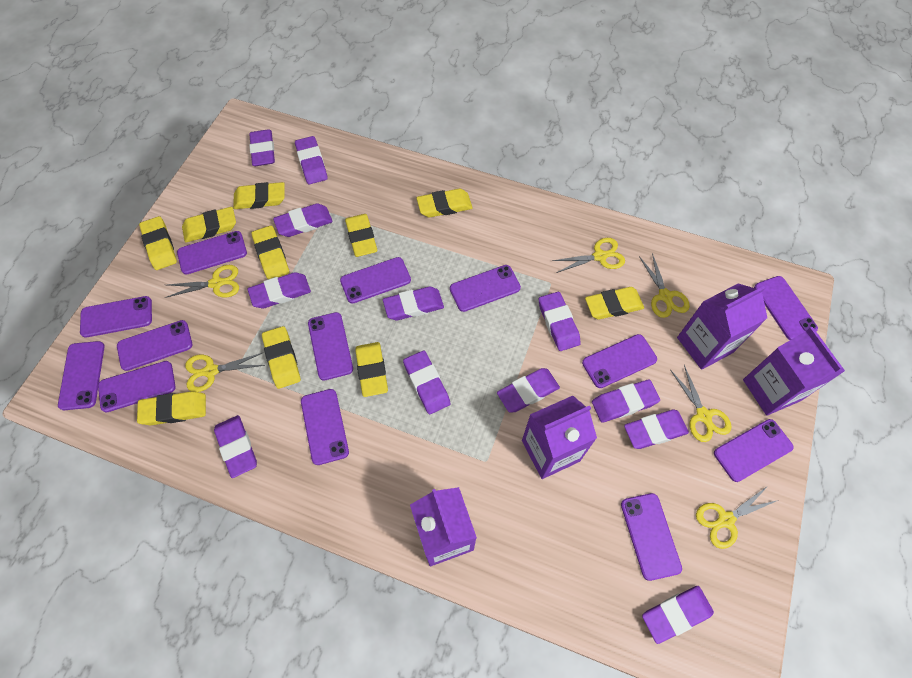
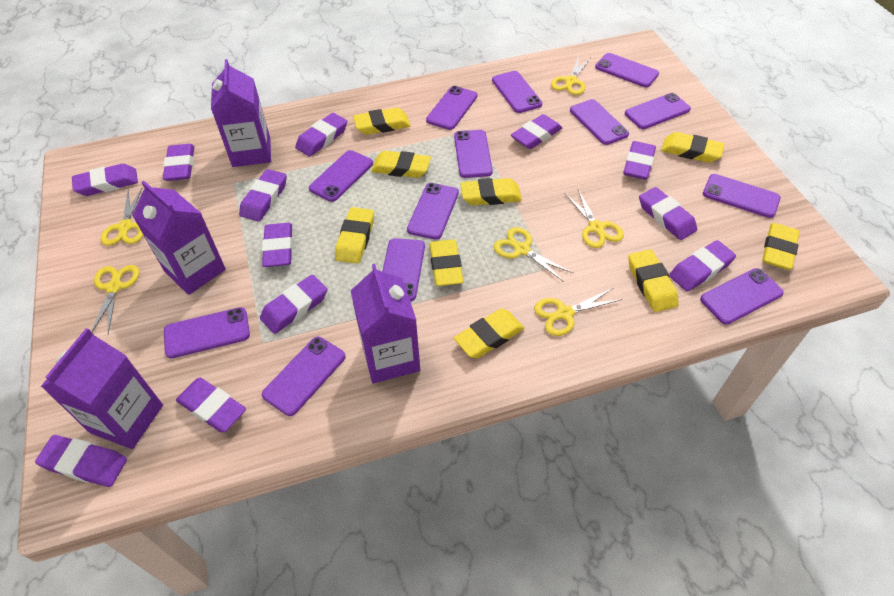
yellow eraser: [137,391,206,425] [139,216,177,270] [182,207,236,242] [233,182,285,209] [251,225,289,279] [262,326,301,389] [345,214,377,257] [355,342,388,397] [417,188,473,218] [585,287,644,319] = 10 -> [335,207,374,264] [353,108,411,135] [371,151,431,178] [429,239,463,286] [454,309,524,358] [460,178,522,205] [628,249,679,312] [661,132,725,163] [762,223,799,270] = 9

